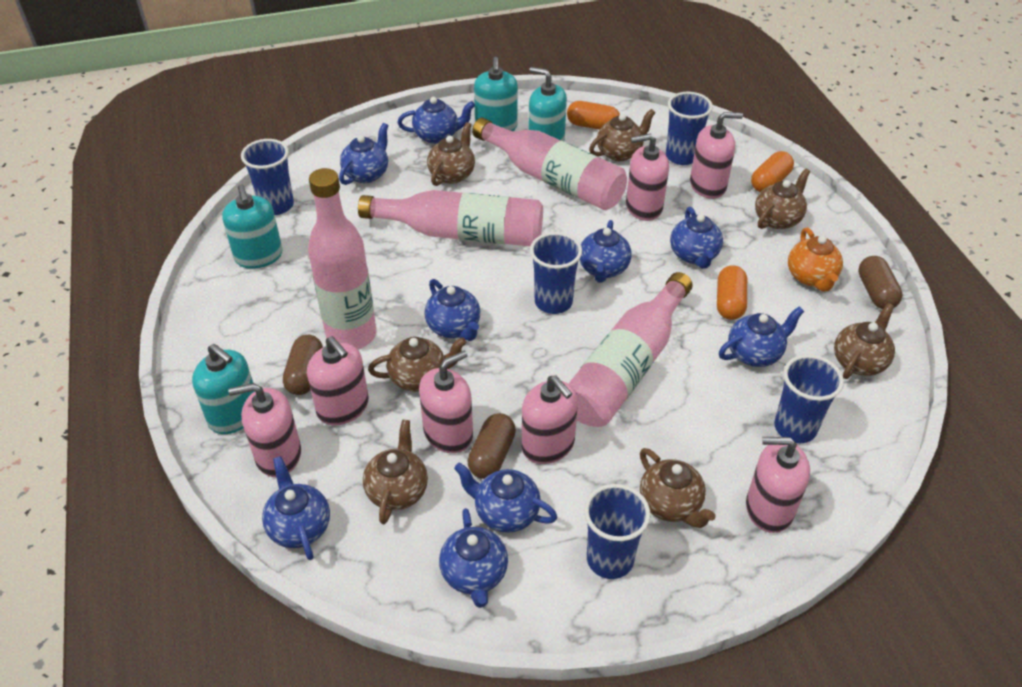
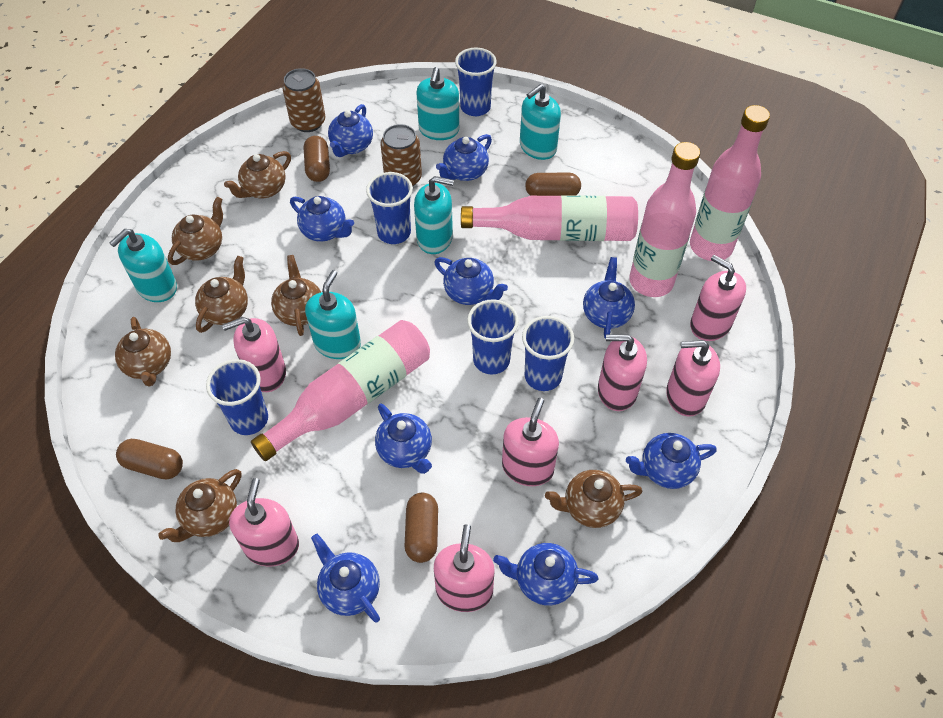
brown can: none = 0 -> [282,68,326,132] [380,124,422,187] = 2
brown capsule: [283,335,323,395] [468,413,516,479] [858,256,902,309] = 3 -> [116,439,183,479] [304,136,330,182] [405,493,438,563] [525,173,581,196] = 4
orange capsule: [567,101,620,130] [717,265,747,320] [751,151,794,192] = 3 -> none = 0
orange teapot: [788,228,843,292] = 1 -> none = 0
turquoise soap dispenser: [192,344,255,434] [222,184,282,269] [474,57,518,131] [528,67,567,141] = 4 -> [110,229,177,302] [305,270,361,359] [414,176,454,254] [416,67,459,140] [520,84,561,160] = 5

